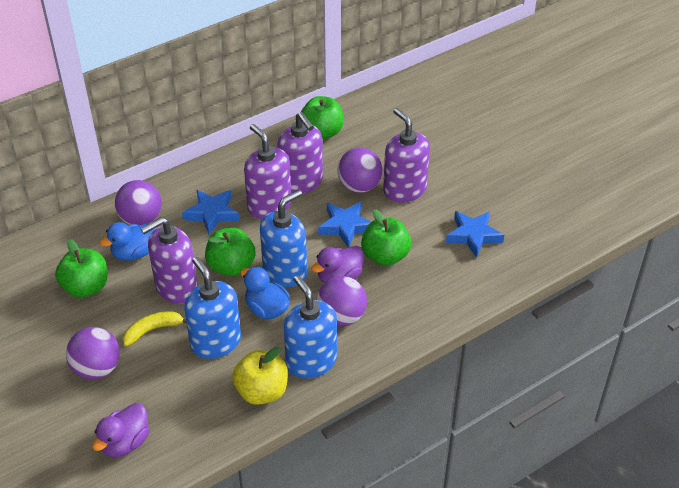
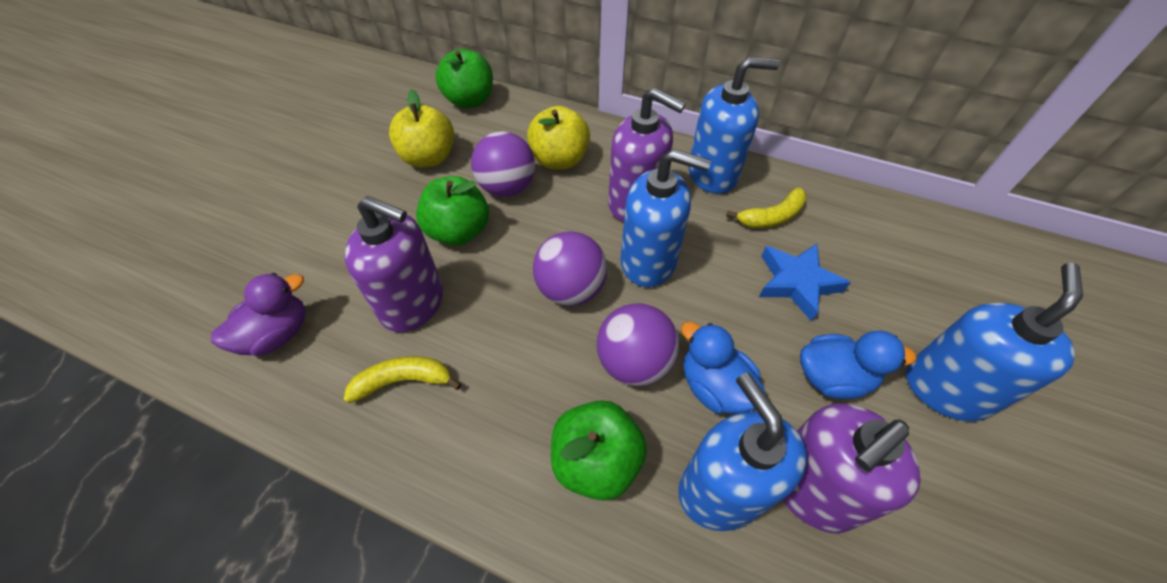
blue soap dispenser: [184,257,241,359] [260,190,307,287] [283,275,337,379] = 3 -> [620,149,711,287] [678,372,807,531] [688,57,780,194] [906,263,1083,421] = 4
blue star: [182,190,239,235] [318,201,371,247] [446,211,504,258] = 3 -> [759,244,851,322] = 1
green apple: [55,239,108,298] [205,227,256,276] [301,96,344,140] [361,209,411,266] = 4 -> [416,176,489,246] [436,49,493,109] [551,400,647,501] = 3
purple ball: [66,327,120,380] [115,180,162,225] [317,276,367,326] [338,148,382,193] = 4 -> [471,131,535,197] [533,231,607,306] [597,303,679,386] = 3
purple duck: [92,403,150,457] [311,246,364,283] = 2 -> [211,273,306,356] = 1
purple soap dispenser: [141,217,198,304] [244,124,291,219] [277,112,323,194] [383,108,430,203] = 4 -> [344,196,443,332] [608,88,686,222] [782,403,921,533] = 3
yellow apple: [232,347,288,405] = 1 -> [389,89,454,168] [527,106,590,170] = 2
yellow banana: [122,311,186,347] = 1 -> [344,356,461,403] [726,187,807,228] = 2

